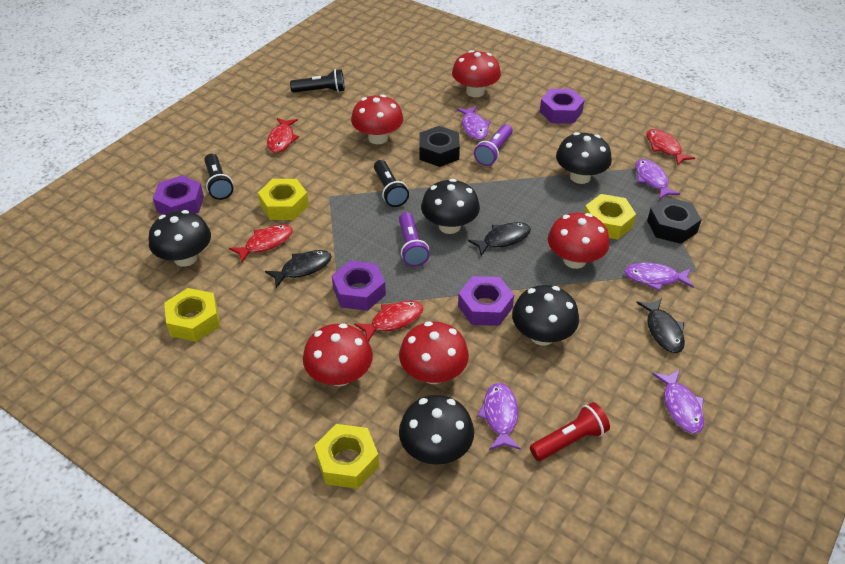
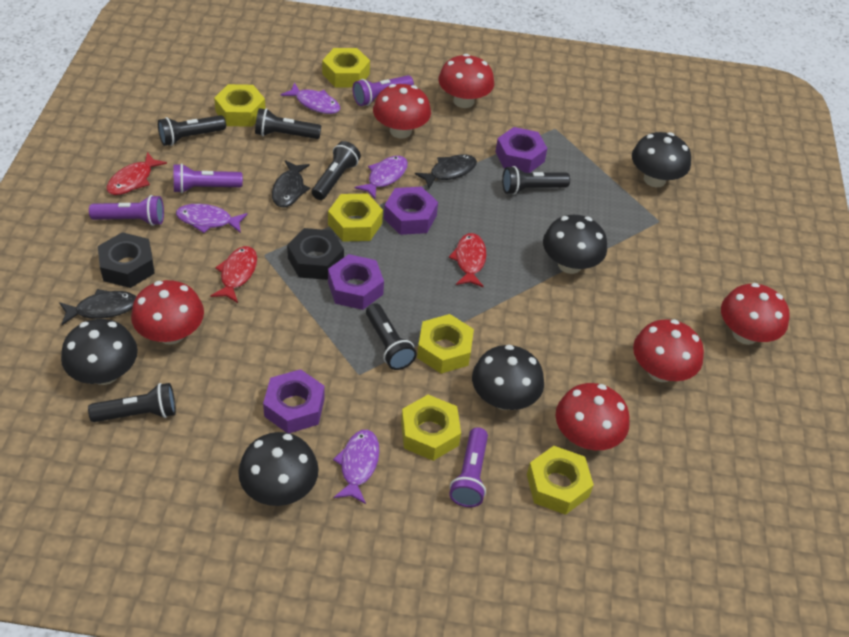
black flashlight: [204,154,233,200] [290,69,345,93] [374,160,409,207] = 3 -> [88,383,176,422] [158,115,226,146] [255,108,321,139] [312,141,361,200] [366,303,417,370] [502,166,570,195] = 6
purple fish: [457,106,491,140] [477,383,521,450] [624,263,694,291] [635,159,680,200] [652,369,704,434] = 5 -> [176,204,248,233] [281,82,340,114] [333,430,380,504] [355,156,408,199] = 4
purple flashlight: [399,212,429,266] [474,124,513,166] = 2 -> [89,195,164,226] [174,163,243,193] [353,75,414,106] [449,427,488,507] = 4
red fish: [229,224,293,263] [267,118,299,153] [354,301,424,341] [646,129,695,166] = 4 -> [107,152,167,195] [211,246,257,303] [449,233,486,287] = 3
red flashlight: [530,402,610,461] = 1 -> none = 0
red mushroom: [303,323,373,386] [351,95,403,144] [399,321,469,384] [452,50,501,97] [548,213,610,269] = 5 -> [131,280,204,345] [373,84,431,139] [438,54,494,108] [556,383,630,450] [633,319,704,382] [721,283,790,345] = 6
yellow nut: [164,288,220,342] [258,179,309,220] [314,424,379,489] [584,194,636,240] = 4 -> [214,84,266,127] [322,48,370,87] [328,194,383,242] [401,395,461,461] [417,314,474,374] [527,446,594,515] = 6

